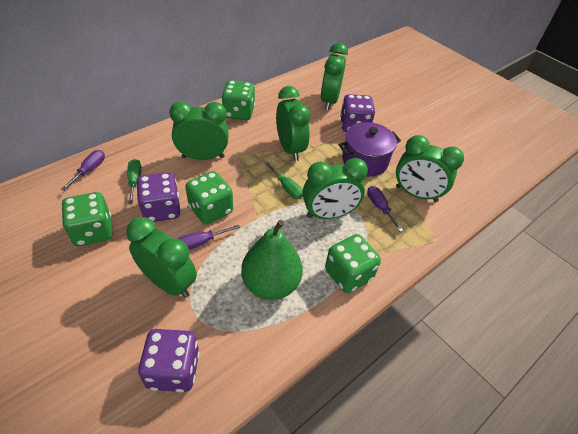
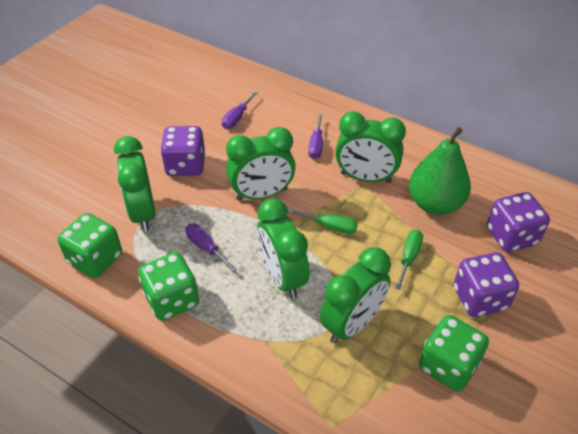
green clock: [126,217,197,298] [169,101,229,160] [276,86,311,161] [302,158,368,219] [321,43,348,110] [396,135,464,202] = 6 -> [114,136,156,232] [226,127,296,201] [257,198,309,299] [320,247,391,344] [335,111,406,183] = 5
green dice: [61,192,113,246] [185,171,233,225] [221,80,255,120] [325,234,381,293] = 4 -> [57,213,122,278] [138,252,199,321] [419,315,489,392] = 3
purple pot: [339,122,401,177] = 1 -> none = 0

